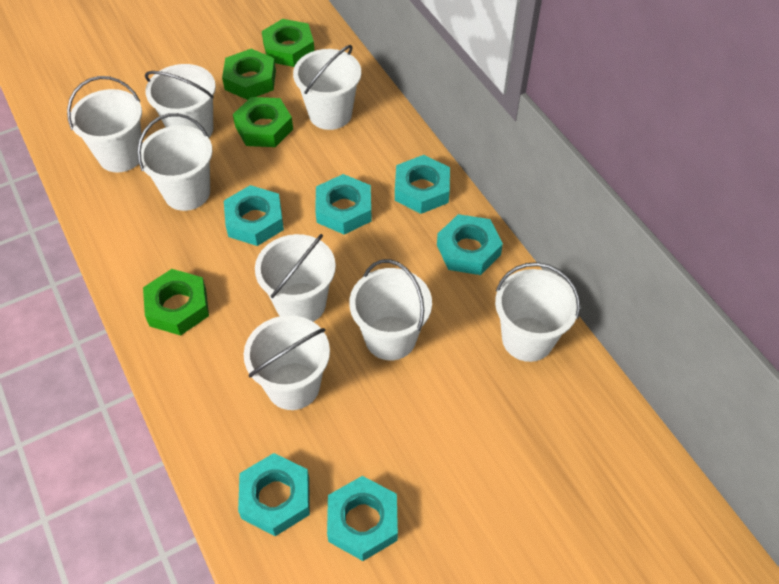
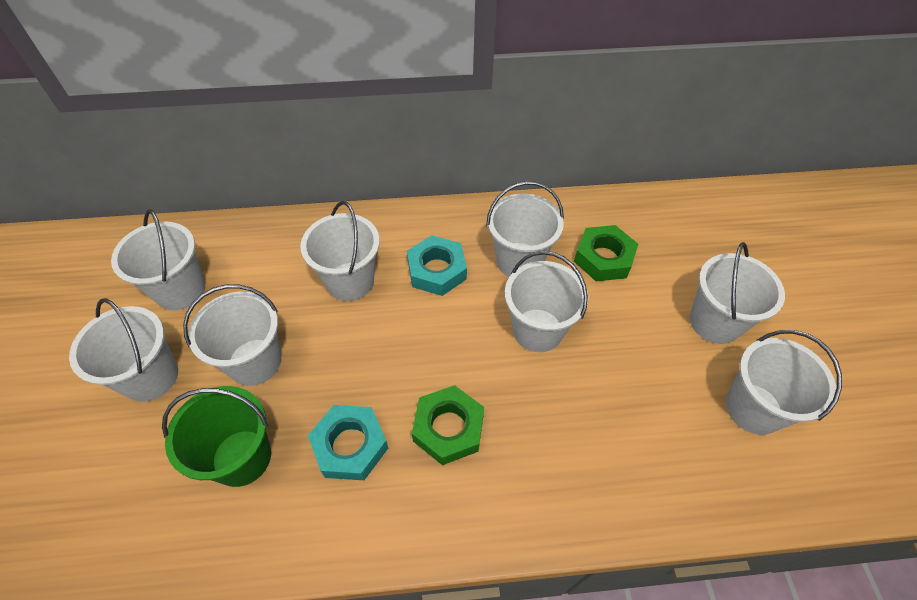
green bucket: none = 0 -> [162,386,271,487] = 1
green nut: [143,269,209,336] [222,49,276,100] [233,97,293,147] [262,19,314,67] = 4 -> [412,385,484,465] [574,225,638,281] = 2
turquoise nut: [224,185,284,246] [238,453,310,536] [315,174,372,235] [327,476,398,561] [395,155,450,214] [437,214,503,275] = 6 -> [308,405,388,480] [407,235,467,296] = 2

